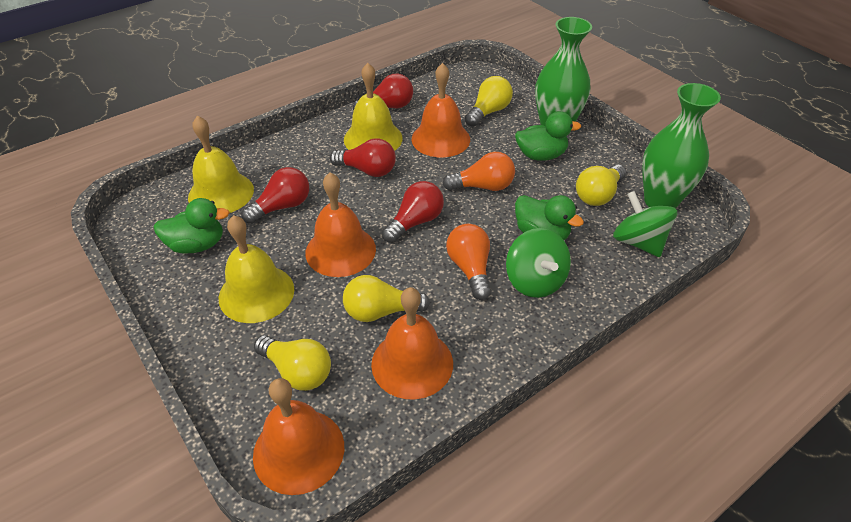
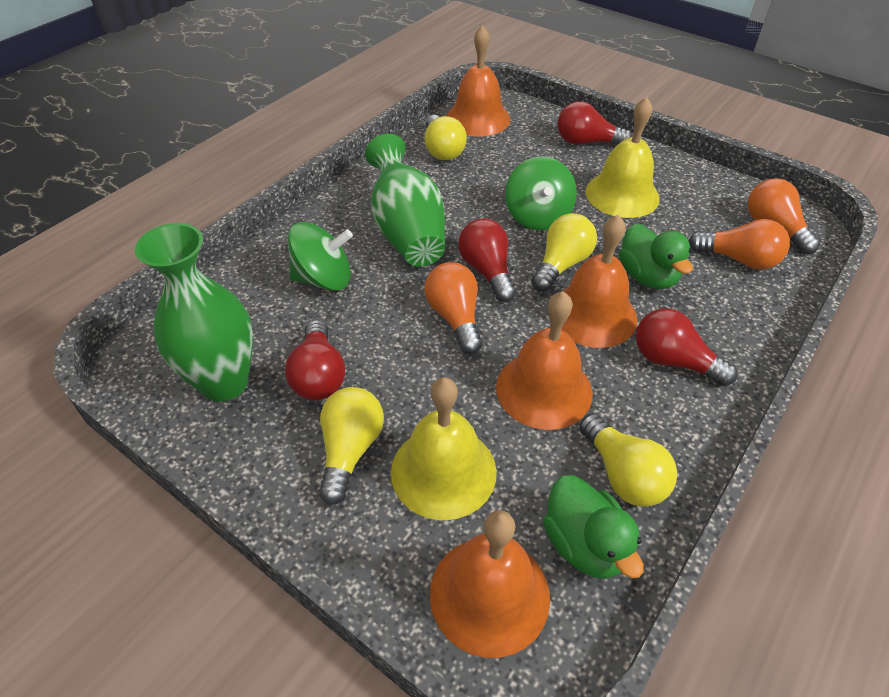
green duck: [154,198,230,253] [515,111,581,161] [515,195,584,240] = 3 -> [543,475,643,579] [619,223,693,289] = 2
orange light bulb: [443,152,515,191] [446,224,491,300] = 2 -> [424,262,482,354] [688,219,790,270] [748,178,820,254] = 3
yellow bell: [188,116,254,213] [219,215,294,323] [344,63,403,151] = 3 -> [391,377,497,520] [585,97,660,218] = 2

